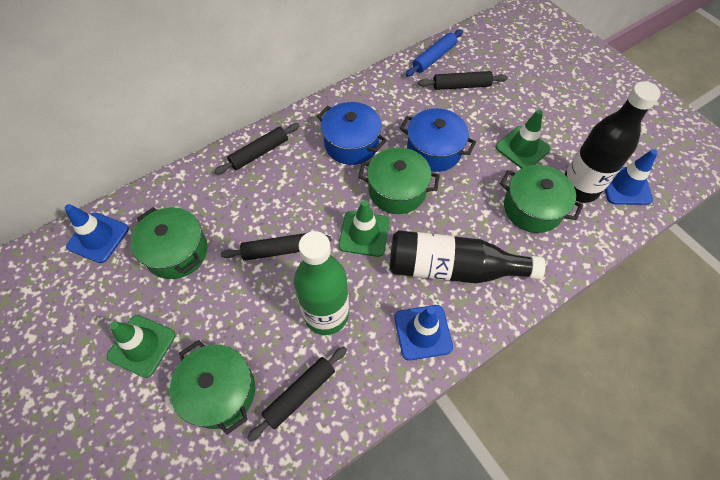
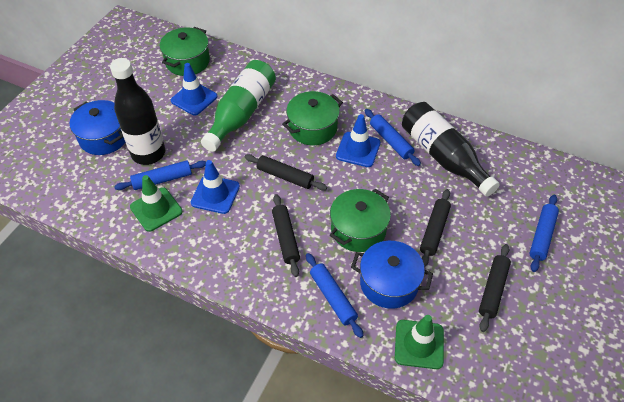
blue rolling pin: [406,29,463,77] = 1 -> [114,160,206,190] [306,253,363,338] [365,109,421,166] [529,195,559,272] = 4
green pot: [131,207,207,279] [170,340,255,435] [358,147,440,214] [500,165,583,233] = 4 -> [160,27,210,76] [282,91,343,145] [330,189,391,252] = 3
green traffic cone: [107,315,176,378] [339,200,390,257] [496,110,551,169] = 3 -> [130,175,182,232] [395,315,444,369] = 2

